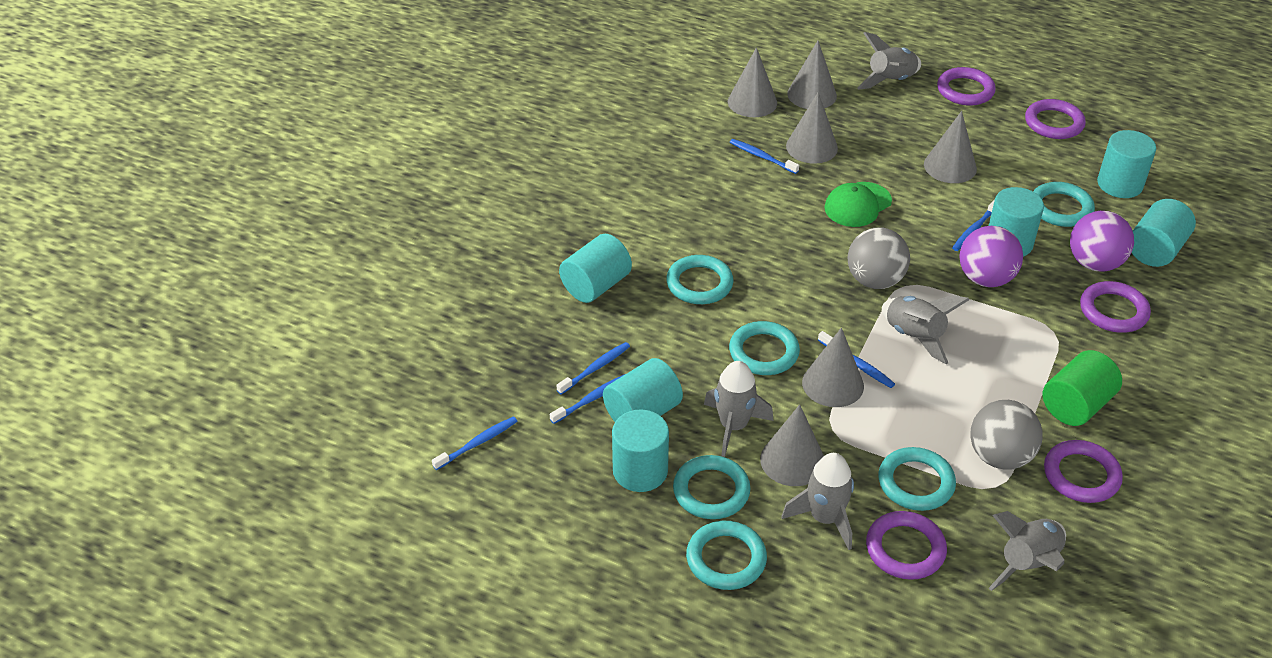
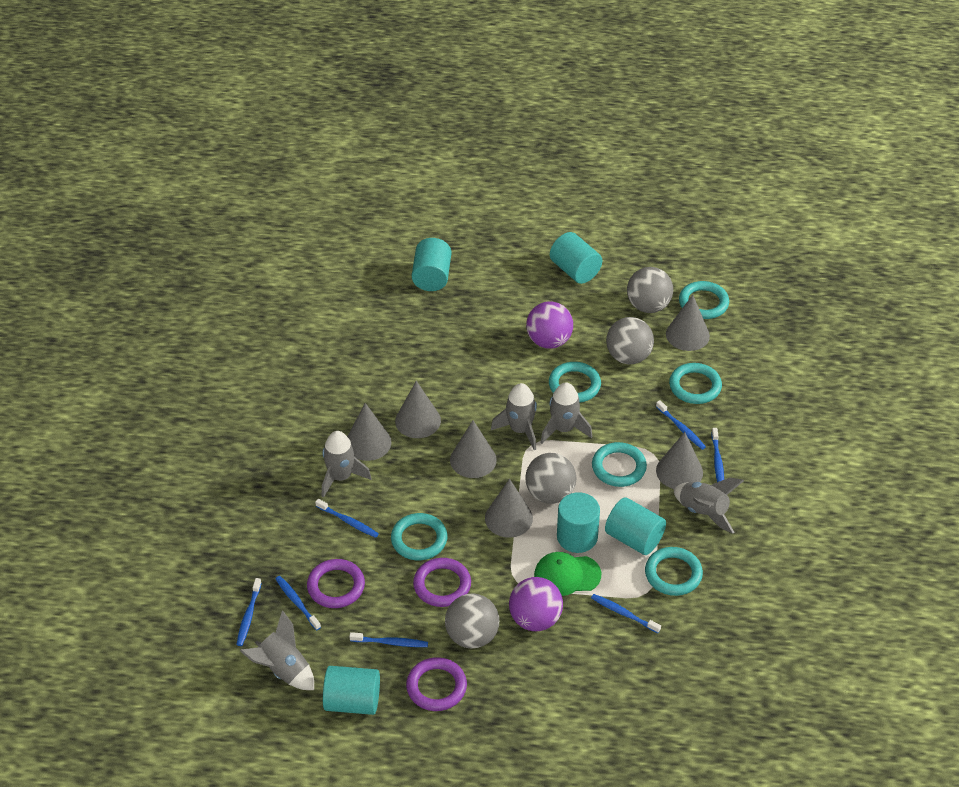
blue toothbrush: [432,417,517,470] [550,374,625,424] [557,342,630,394] [730,139,799,174] [818,331,895,388] [952,199,995,251] = 6 -> [236,578,262,646] [275,576,321,630] [315,499,379,538] [349,632,428,647] [591,594,661,633] [656,400,706,450] [712,428,724,482] = 7
green cylinder: [1043,350,1122,426] = 1 -> none = 0
grey ball: [847,228,910,289] [970,400,1043,470] = 2 -> [445,593,499,649] [525,453,577,504] [606,317,654,364] [627,267,673,313] = 4
purple ring: [866,511,947,580] [937,67,996,106] [1025,99,1086,139] [1044,440,1123,503] [1080,281,1151,333] = 5 -> [307,559,365,608] [406,657,467,711] [413,558,471,607] = 3
turquoise cylinder: [559,234,632,303] [603,358,683,422] [612,410,669,492] [989,187,1044,257] [1097,130,1156,198] [1132,199,1196,267] = 6 -> [323,666,380,715] [412,238,451,291] [550,232,602,284] [557,492,600,553] [605,497,666,555] = 5

